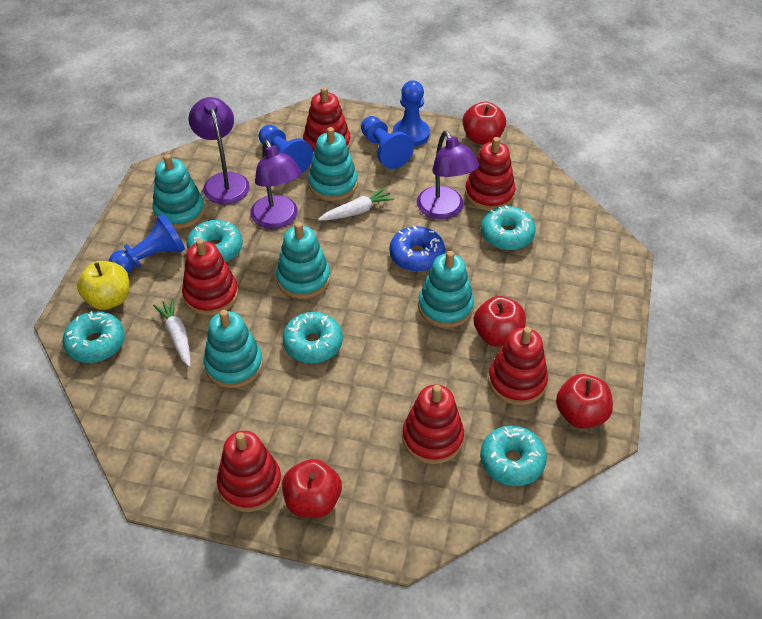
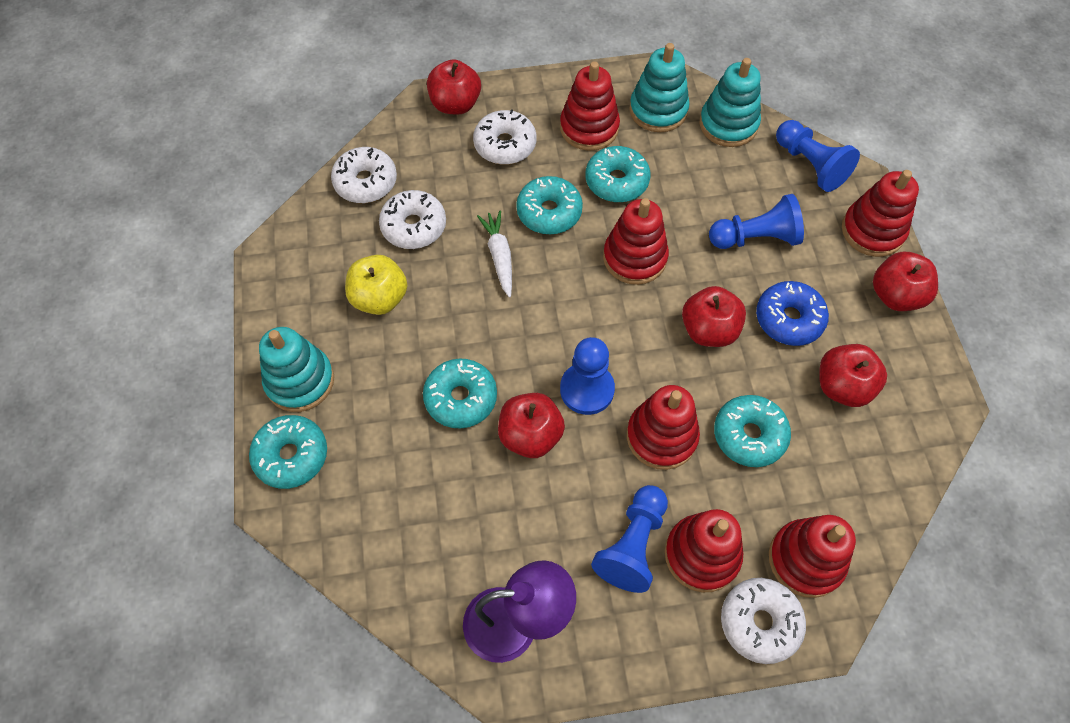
purple lamp: [188,97,250,204] [250,140,302,229] [417,131,479,219] = 3 -> [463,560,576,663] = 1
red apple: [282,459,342,518] [463,102,506,145] [474,296,526,346] [556,374,613,428] = 4 -> [427,59,481,114] [498,393,565,458] [682,286,746,347] [819,344,887,407] [873,252,938,311] = 5
turquoise stacking toy: [152,154,205,229] [204,310,263,388] [276,222,330,299] [308,127,358,201] [418,251,474,328] = 5 -> [259,327,334,412] [629,43,690,132] [700,58,761,147] = 3
white carrot: [153,298,190,367] [318,188,394,221] = 2 -> [477,211,512,298] = 1
white donut: none = 0 -> [331,147,397,203] [379,190,446,249] [473,109,537,165] [721,578,806,664] = 4

